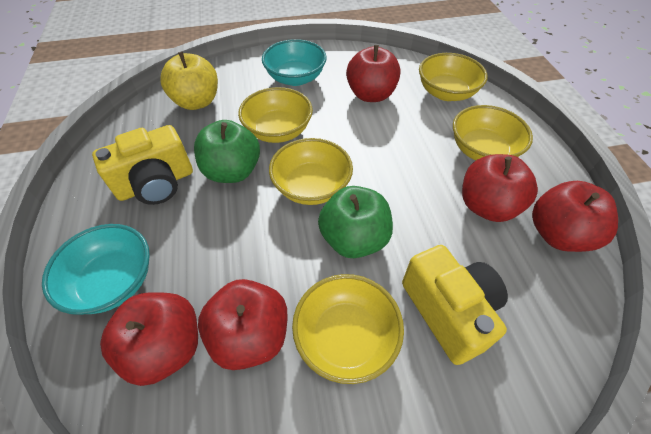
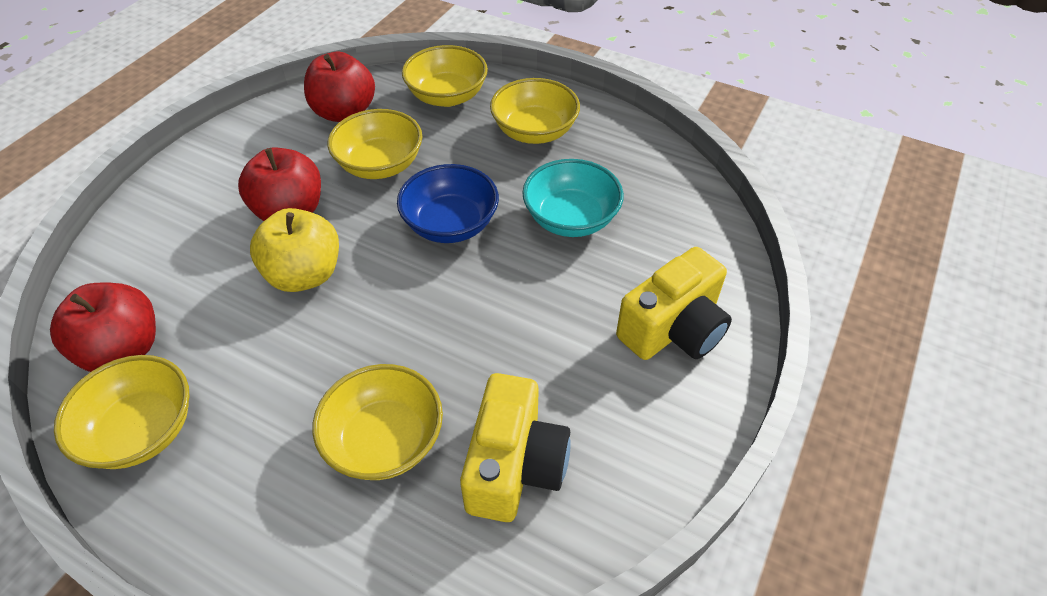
blue bowl: none = 0 -> [397,164,499,243] = 1
green apple: [194,120,260,183] [318,186,393,258] = 2 -> none = 0
red apple: [100,292,198,386] [198,279,288,370] [346,45,401,102] [462,154,538,222] [532,181,618,252] = 5 -> [50,282,156,372] [238,147,321,221] [304,52,375,122] = 3
turquoise bowl: [42,224,150,315] [262,39,327,86] = 2 -> [522,159,624,237] = 1

